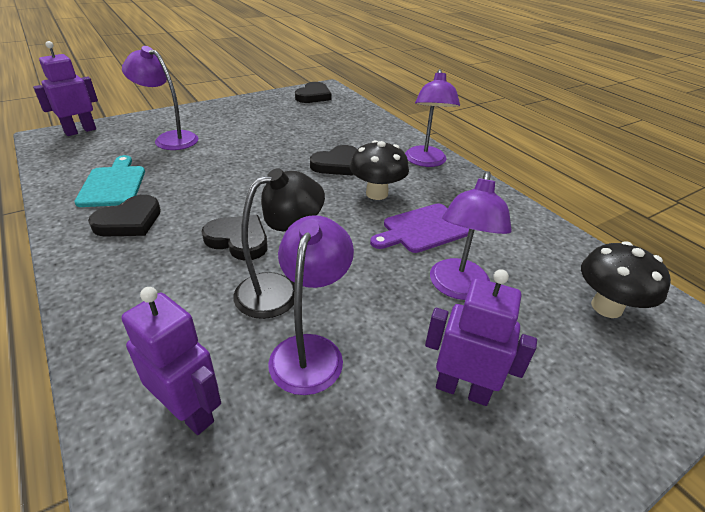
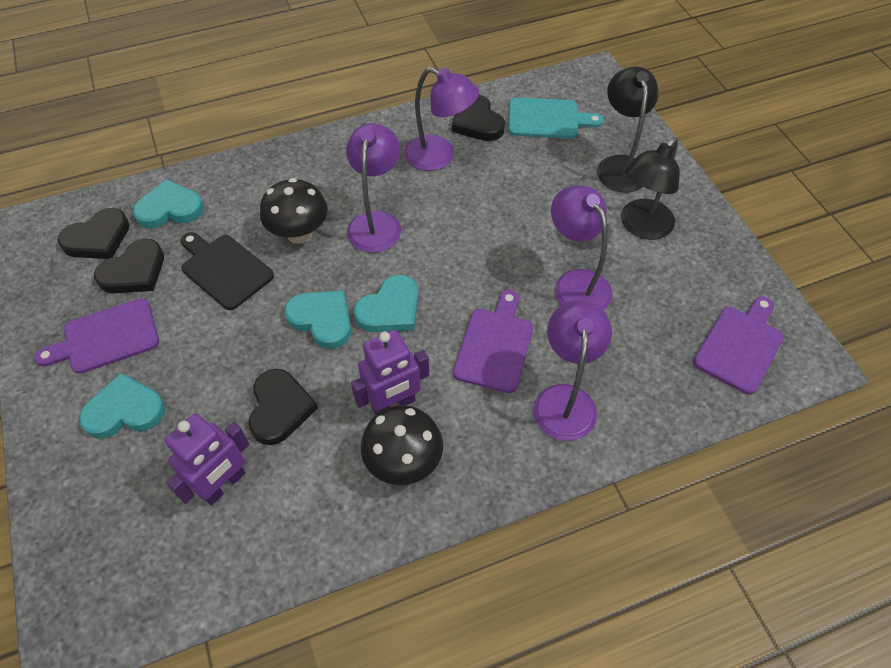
black cutting board: none = 0 -> [180,232,274,310] = 1
black lamp: [233,168,325,319] = 1 -> [597,67,658,193] [621,137,680,240] = 2
purple cutting board: [370,204,469,253] = 1 -> [35,298,159,374] [453,290,533,393] [693,296,784,394] = 3
purple robot: [33,41,98,136] [121,287,221,435] [425,269,537,406] = 3 -> [165,413,250,505] [351,330,429,415] = 2
turquoise heart: none = 0 -> [79,373,165,438] [133,179,204,228] [284,291,351,349] [354,275,418,332] = 4

